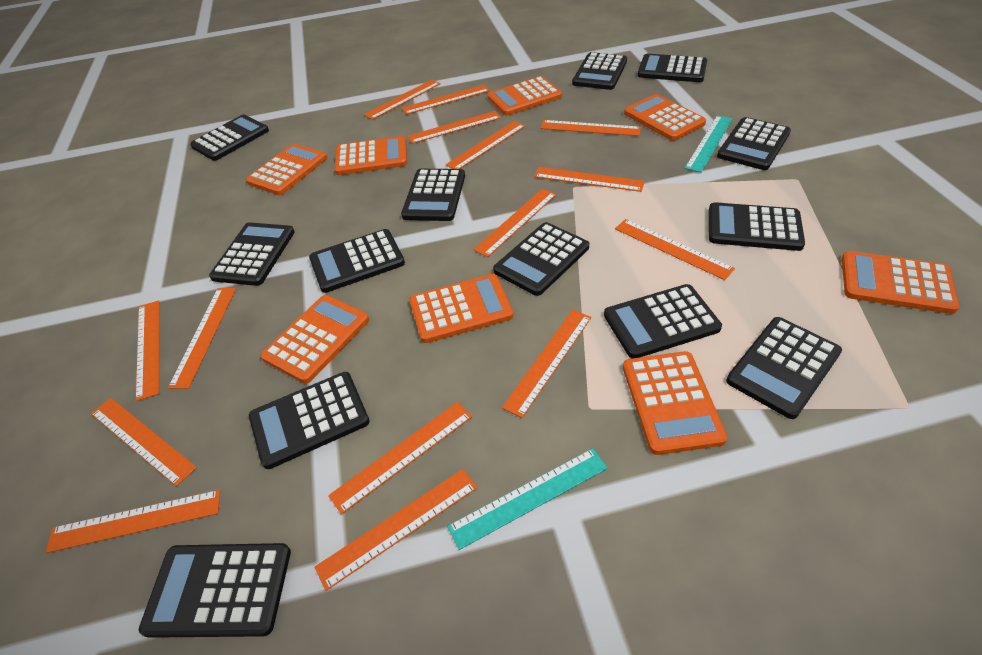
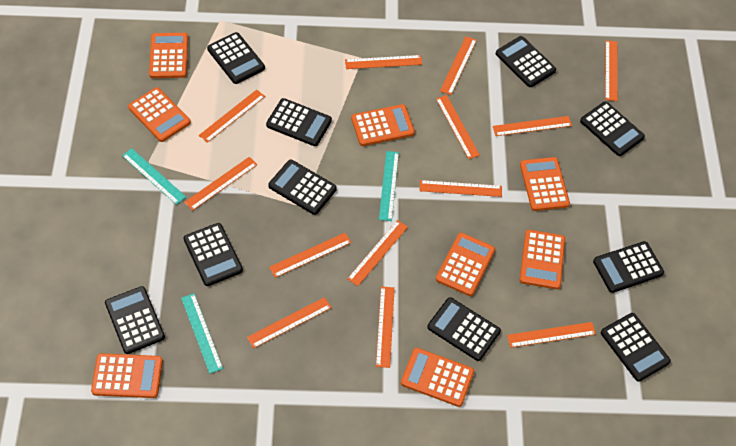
black calculator: [139,543,291,638] [190,115,269,161] [209,222,295,286] [249,372,370,469] [309,229,405,293] [401,169,465,221] [493,222,589,296] [572,52,627,90] [604,284,722,358] [638,54,707,82] [709,202,805,251] [717,117,791,170] [726,317,842,419] = 13 -> [105,286,165,354] [184,223,243,286] [207,32,265,84] [266,98,332,146] [268,160,337,215] [427,297,501,361] [496,36,556,87] [580,101,645,156] [593,241,664,293] [601,313,671,382] = 10
orange ruler: [46,490,220,553] [91,398,197,486] [136,301,159,401] [168,288,236,389] [314,469,477,591] [328,402,472,514] [364,79,440,120] [402,85,490,115] [407,111,501,144] [446,121,525,169] [473,189,557,257] [502,310,592,418] [534,167,645,192] [540,120,641,136] [615,219,735,280] = 15 -> [184,157,257,211] [199,90,265,143] [247,297,331,348] [269,233,352,278] [345,55,422,69] [347,220,408,286] [376,286,395,368] [420,180,502,197] [436,95,480,159] [440,36,477,95] [493,116,572,136] [507,322,596,348] [605,40,618,101] = 13
turquoise ruler: [447,448,608,550] [685,115,733,173] = 2 -> [122,148,186,205] [181,293,223,374] [379,151,399,221] = 3

